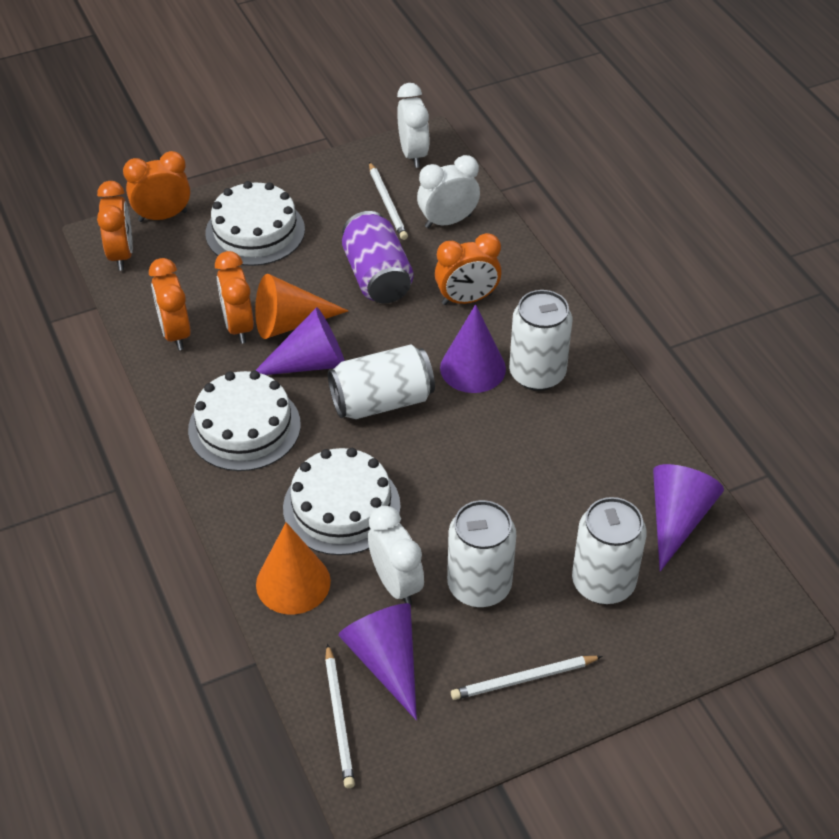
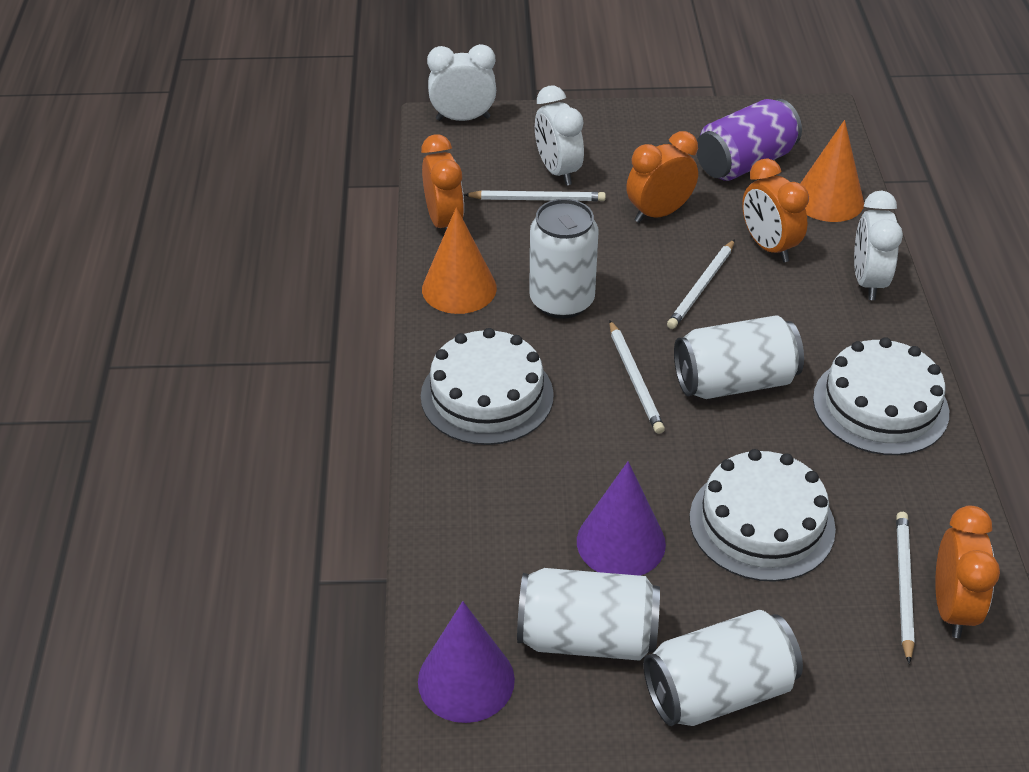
orange clock: [97,181,133,271] [123,151,190,222] [149,258,191,350] [215,251,254,344] [435,233,502,305] = 5 -> [421,134,464,231] [626,131,698,223] [742,159,809,262] [935,506,1000,638] = 4
purple cone: [255,307,345,375] [338,603,417,720] [440,304,506,393] [653,464,724,572] = 4 -> [418,601,515,723] [577,461,666,576] = 2
white pencil: [325,643,355,788] [369,162,408,240] [451,656,602,700] = 3 -> [464,190,606,201] [609,320,665,434] [667,239,735,329] [896,512,915,664] = 4

